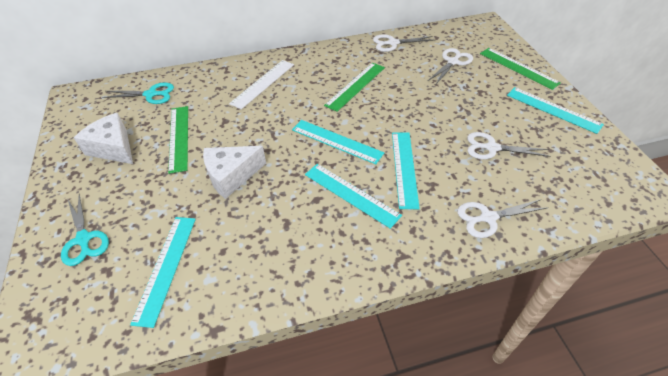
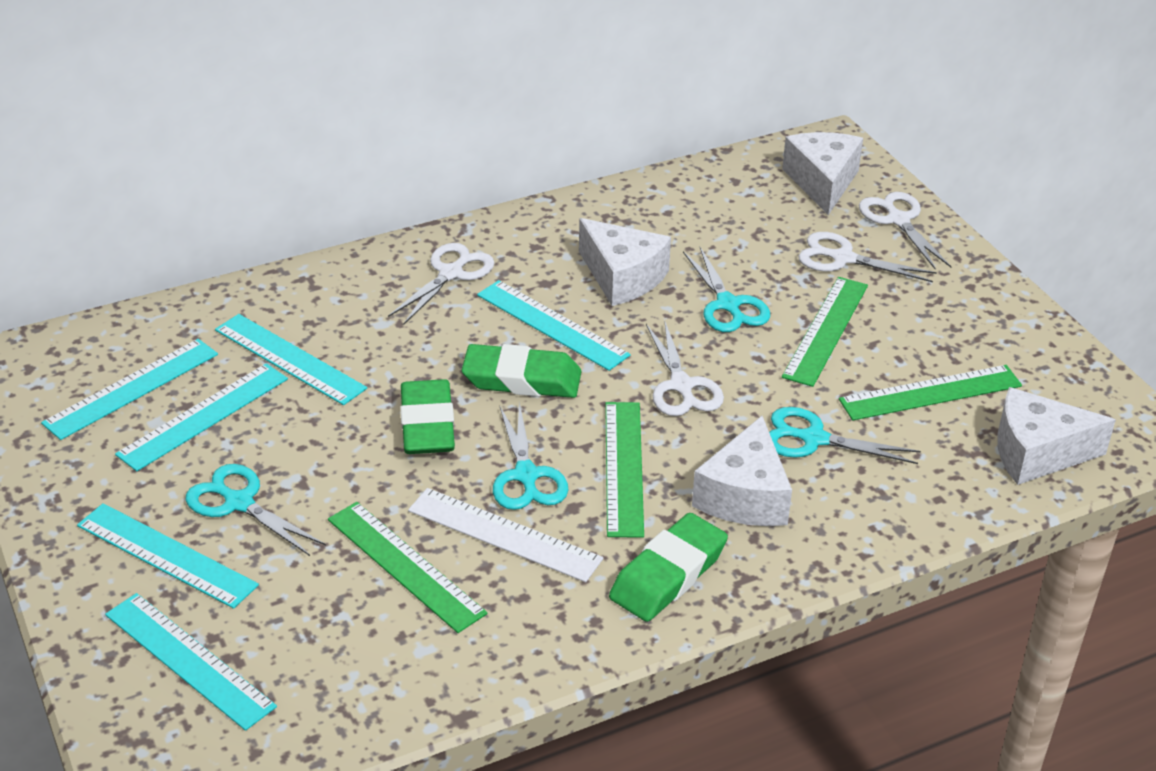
green eraser: none = 0 -> [400,379,455,454] [462,344,581,398] [609,513,728,622] = 3
green ruler: [168,106,188,174] [324,63,385,112] [480,48,561,90] = 3 -> [328,502,488,633] [605,402,644,538] [782,277,868,387] [839,365,1022,421] = 4
turquoise ruler: [130,217,196,328] [292,120,384,164] [305,164,402,229] [392,132,420,209] [507,87,604,134] = 5 -> [41,339,218,440] [77,503,259,609] [105,593,277,731] [115,363,288,471] [215,314,367,405] [477,280,631,371] = 6
turquoise scissors: [61,194,109,266] [102,82,174,104] = 2 -> [185,464,326,556] [493,402,568,510] [683,247,770,332] [769,407,921,464] = 4
white cheese: [74,113,133,164] [203,146,266,199] = 2 -> [579,218,671,306] [692,416,792,526] [782,132,863,215] [997,387,1116,485] = 4

